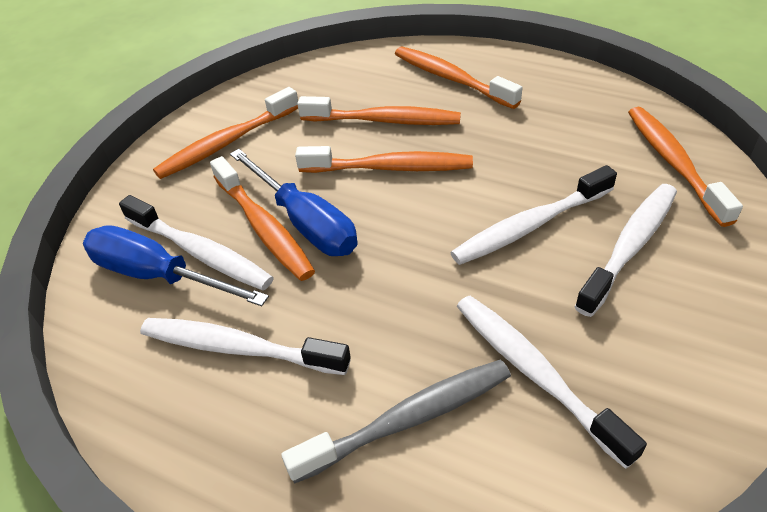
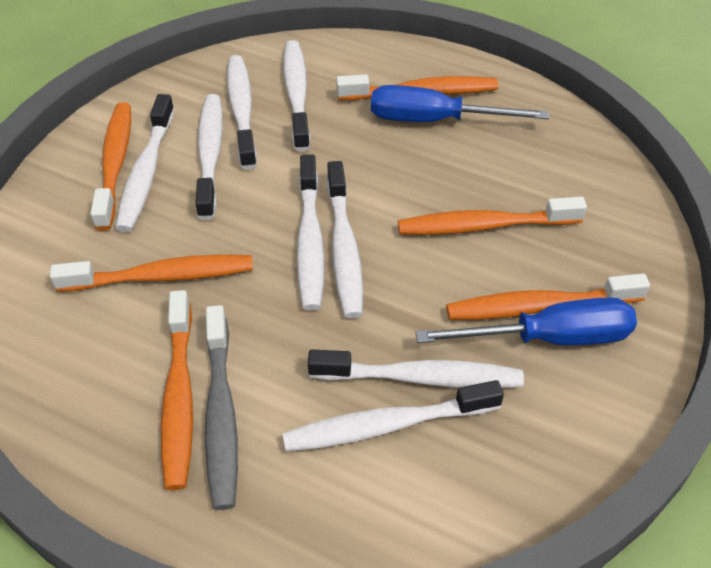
white toothbrush: [119,195,274,291] [140,318,351,375] [450,165,617,265] [457,296,647,469] [574,184,677,317] = 5 -> [115,94,175,232] [195,94,223,220] [227,55,257,169] [282,380,504,452] [283,40,311,151] [297,155,325,311] [308,350,524,388] [327,161,363,318] = 8

